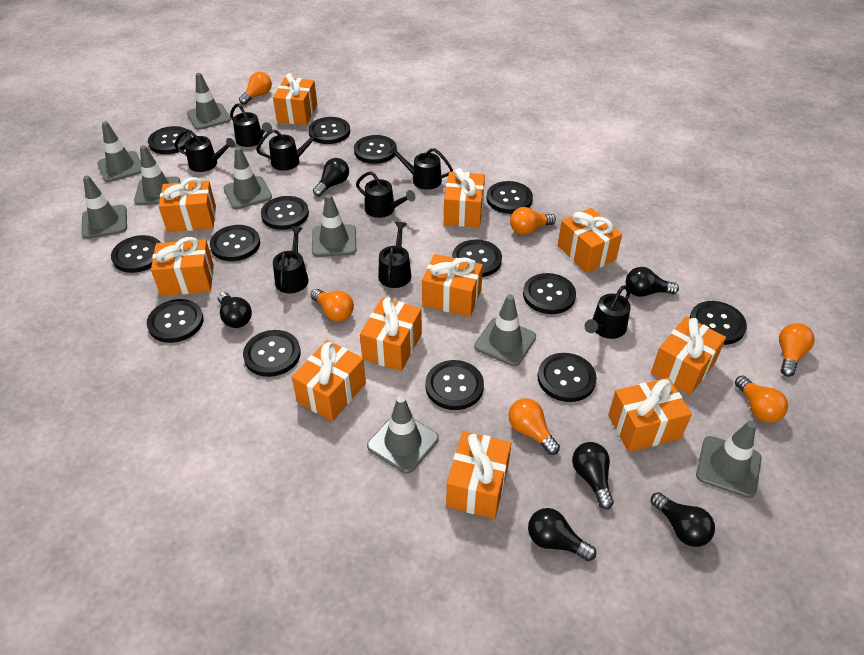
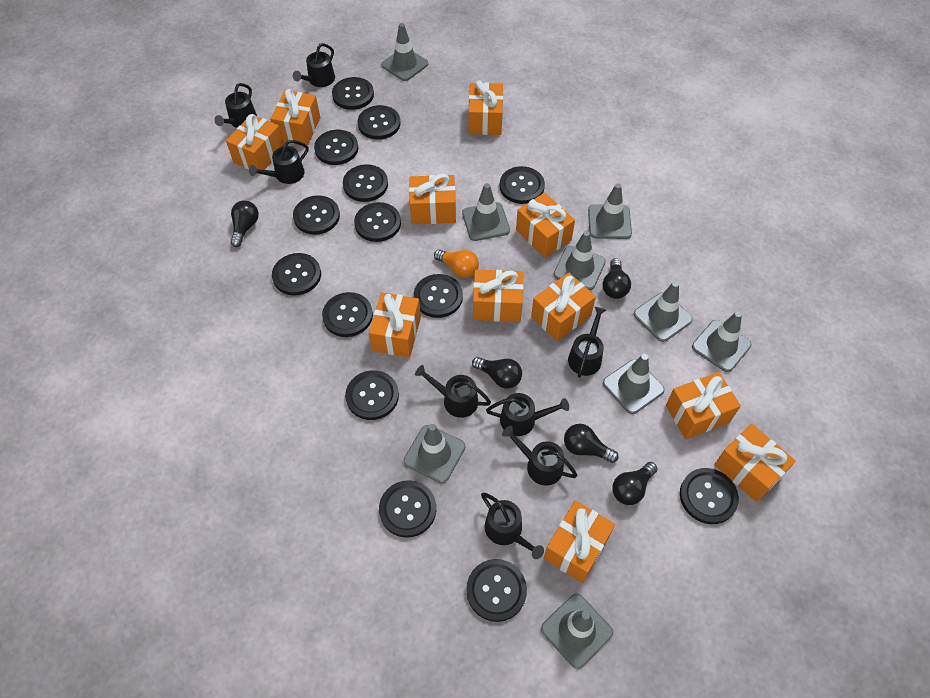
black light bulb: [217,292,252,328] [313,158,349,197] [528,508,596,561] [572,442,614,509] [626,267,679,297] [651,492,715,547] = 6 -> [230,200,259,247] [472,357,522,388] [564,424,619,463] [603,258,631,299] [612,462,658,505] = 5
orange light bulb: [239,72,272,105] [311,289,354,321] [508,398,560,455] [510,207,556,235] [735,376,788,423] [779,323,815,377] = 6 -> [434,249,479,278] = 1

